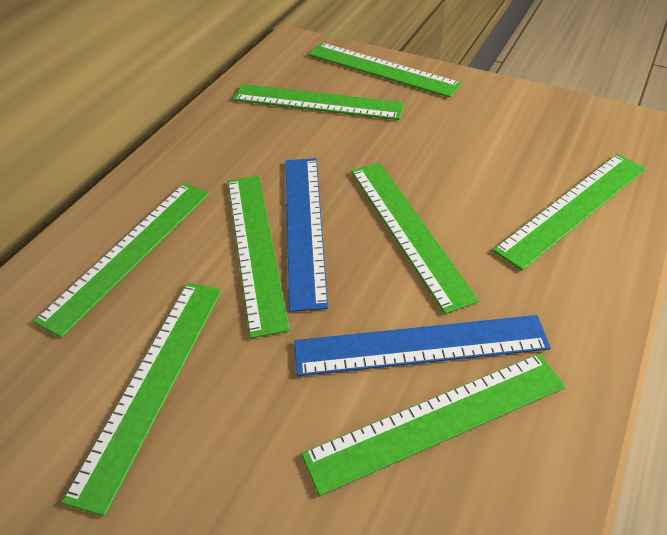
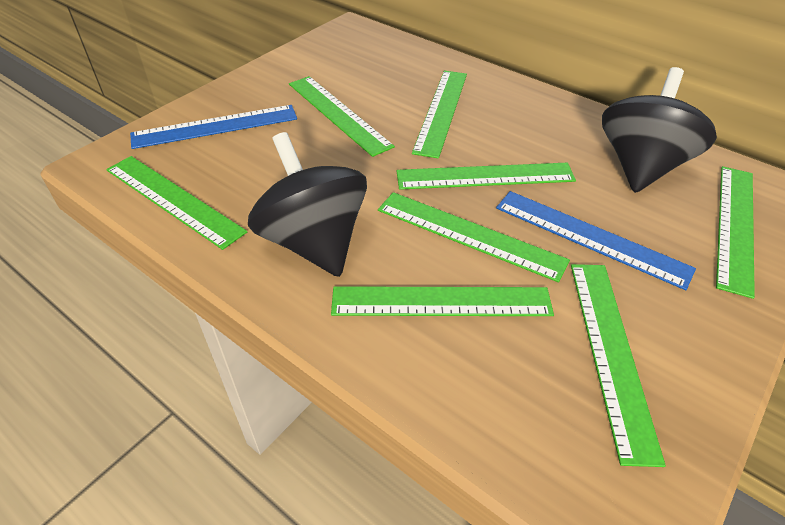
black spinning top: none = 0 -> [248,132,367,277] [602,67,717,193] = 2

